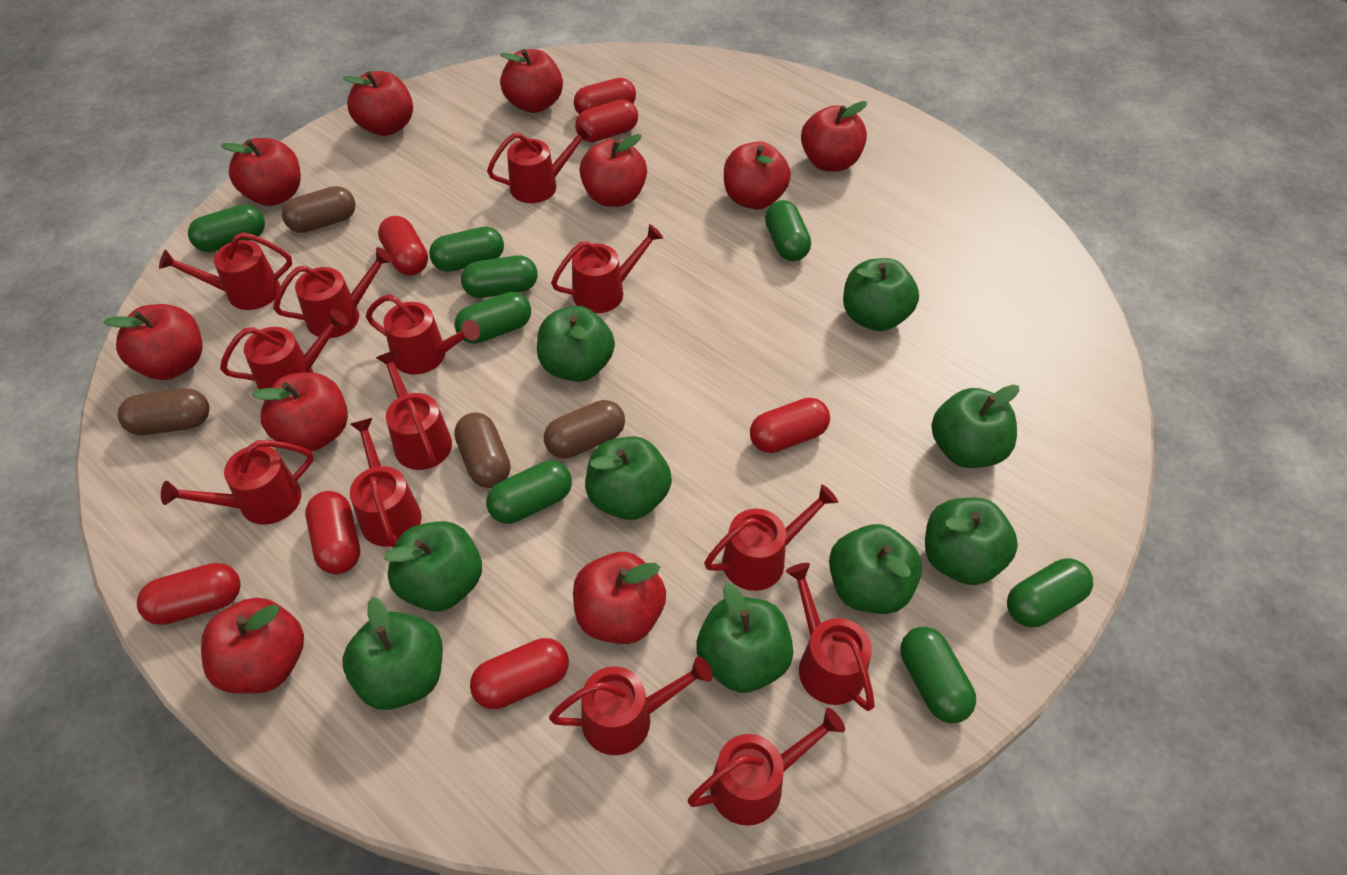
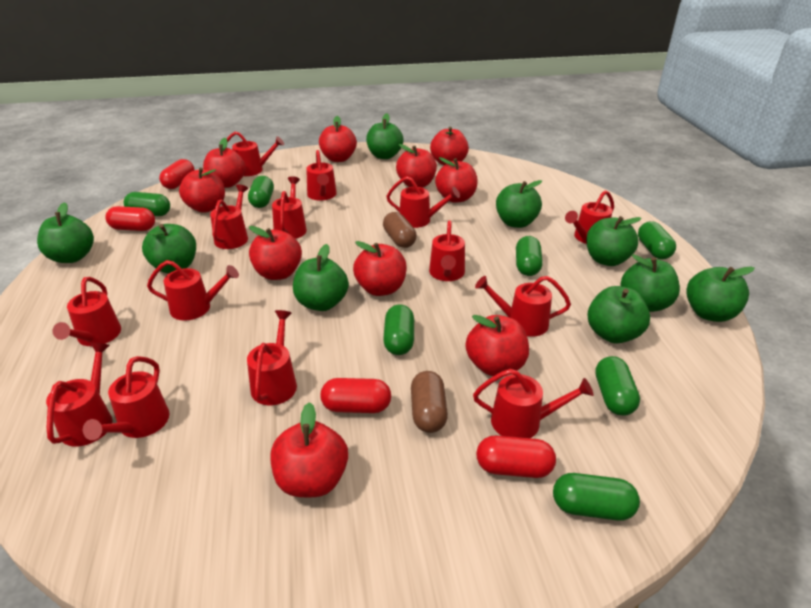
brown capsule: [118,388,210,435] [282,186,355,233] [454,413,511,488] [544,400,625,459] = 4 -> [383,212,417,248] [411,371,448,433] = 2
green capsule: [188,204,265,252] [429,227,504,272] [455,292,531,344] [461,255,538,298] [486,461,572,524] [765,200,811,261] [901,627,976,723] [1007,558,1093,627] = 8 -> [124,192,170,216] [248,176,274,208] [383,304,414,355] [516,236,543,276] [553,473,640,521] [595,356,640,416] [638,221,676,259] = 7
red capsule: [137,563,241,625] [305,491,360,574] [378,216,428,276] [470,638,569,709] [574,78,636,114] [575,99,638,142] [750,398,830,453] = 7 -> [105,206,155,231] [159,159,194,189] [320,378,391,413] [476,436,556,478] = 4
red watering can: [159,232,292,310] [161,440,314,525] [220,309,349,389] [273,247,393,338] [350,418,422,547] [366,294,480,374] [376,350,452,470] [487,123,593,203] [549,656,712,755] [551,224,663,313] [688,708,845,826] [704,485,838,591] [785,563,875,711] = 13 -> [46,343,113,447] [52,277,121,346] [83,356,169,440] [147,260,239,321] [210,184,248,249] [227,131,284,176] [247,310,297,405] [272,176,307,239] [306,150,337,201] [386,176,460,228] [429,221,465,281] [473,369,593,438] [475,276,571,337] [565,190,614,244] = 14

